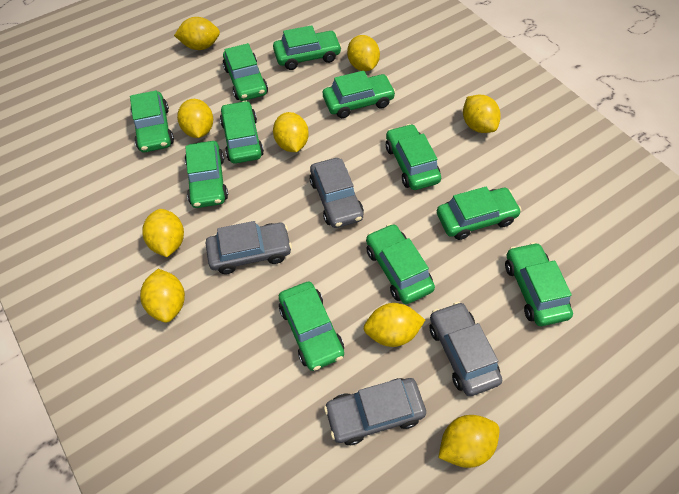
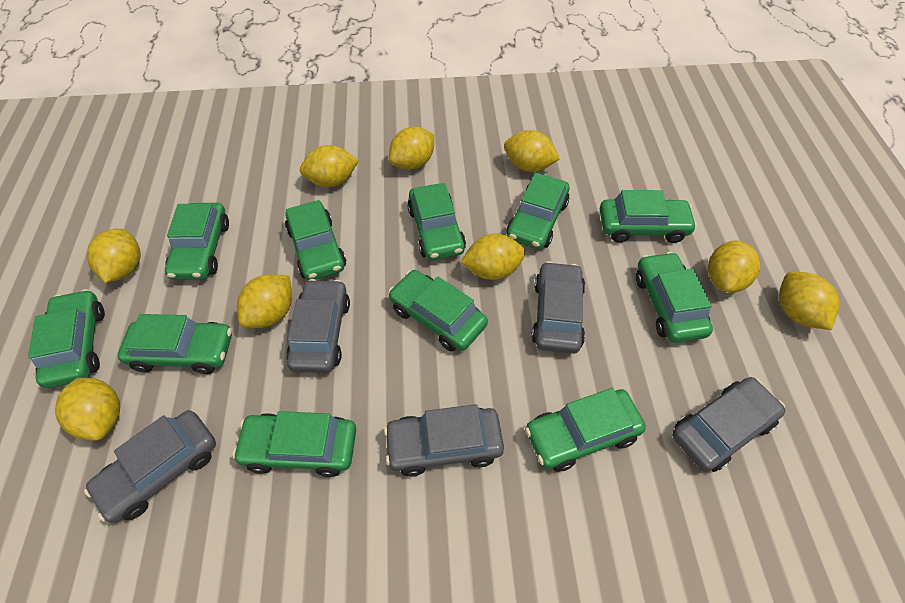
grey car: [206,221,292,274] [310,158,364,228] [324,378,426,445] [430,302,502,396] = 4 -> [84,410,216,523] [286,279,350,373] [384,404,504,477] [531,261,585,354] [672,377,785,472] = 5

